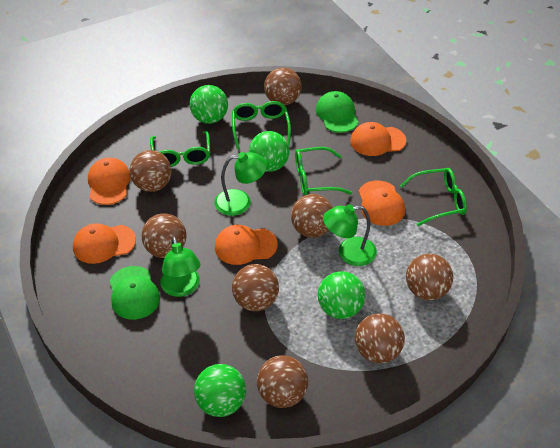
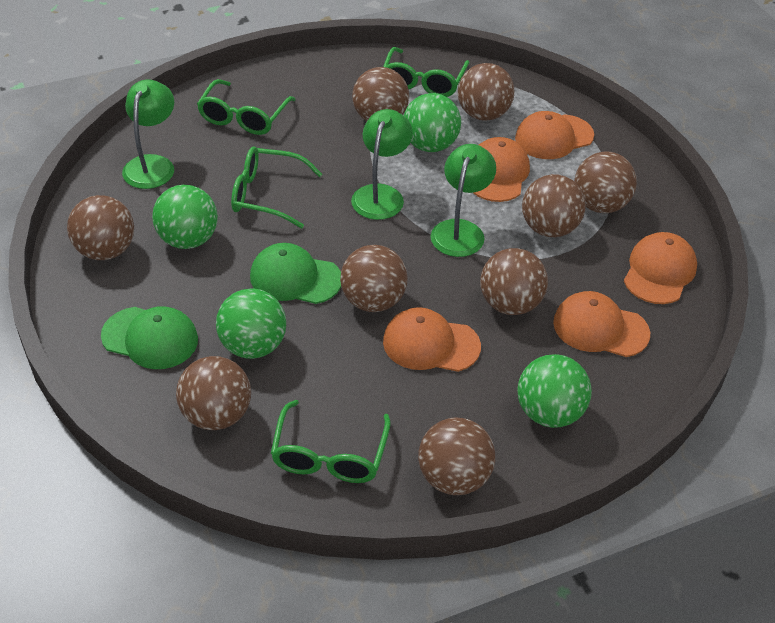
brown ball: [130,150,172,192] [141,213,187,258] [232,264,279,311] [257,355,308,408] [264,68,302,106] [291,194,333,238] [355,314,405,363] [406,254,453,300] = 8 -> [67,195,134,260] [176,356,251,430] [340,245,408,312] [352,67,409,121] [418,418,495,495] [458,63,514,121] [480,248,548,315] [522,174,586,237] [574,151,637,213] = 9

